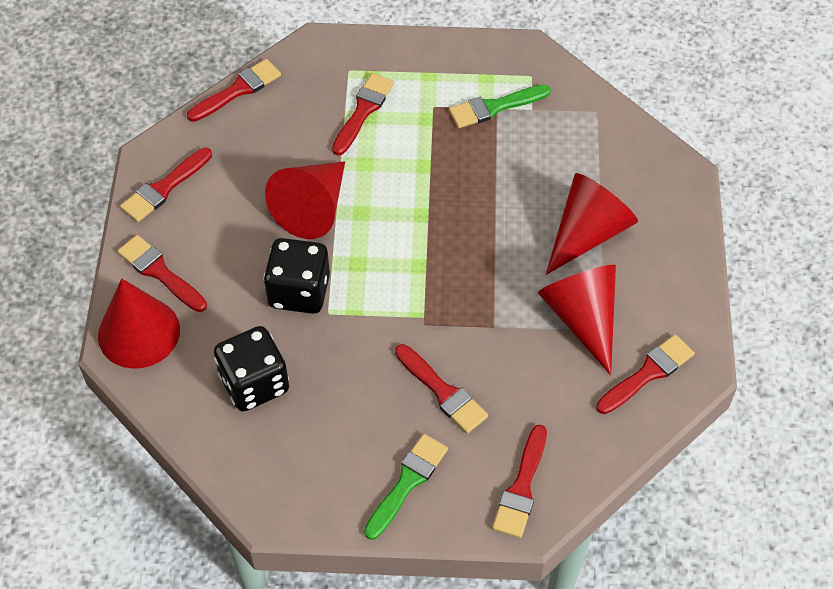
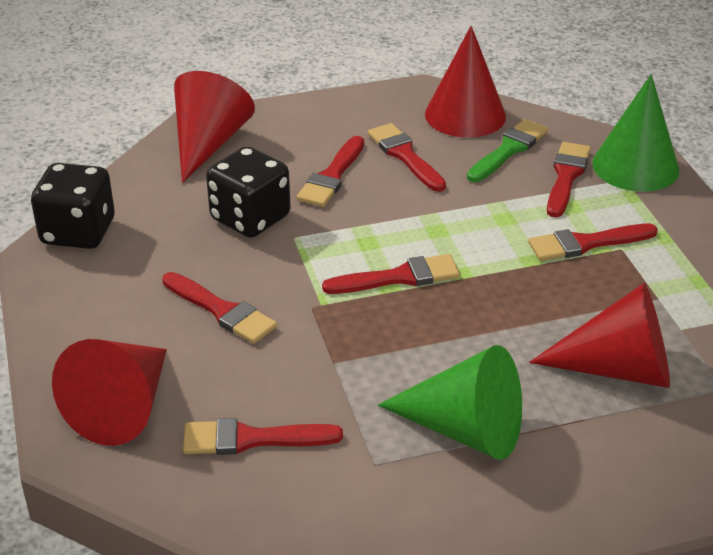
green brush: [364,434,448,540] [449,85,551,128] = 2 -> [467,119,548,182] = 1
green cone: none = 0 -> [378,345,522,460] [592,74,679,192] = 2

